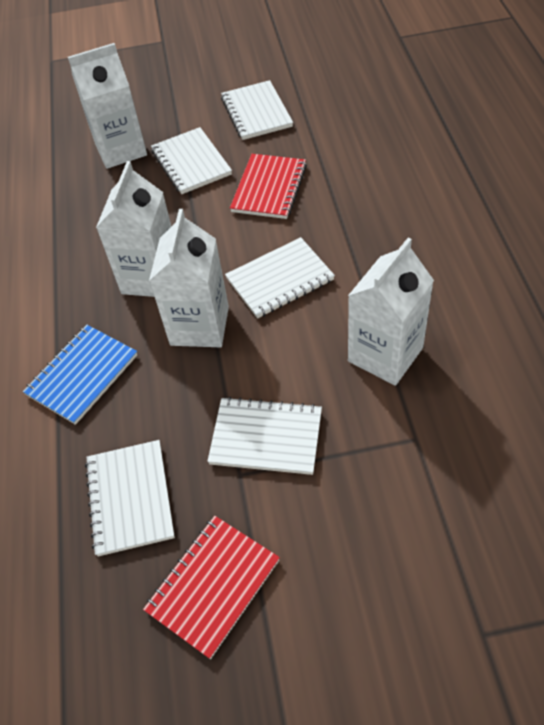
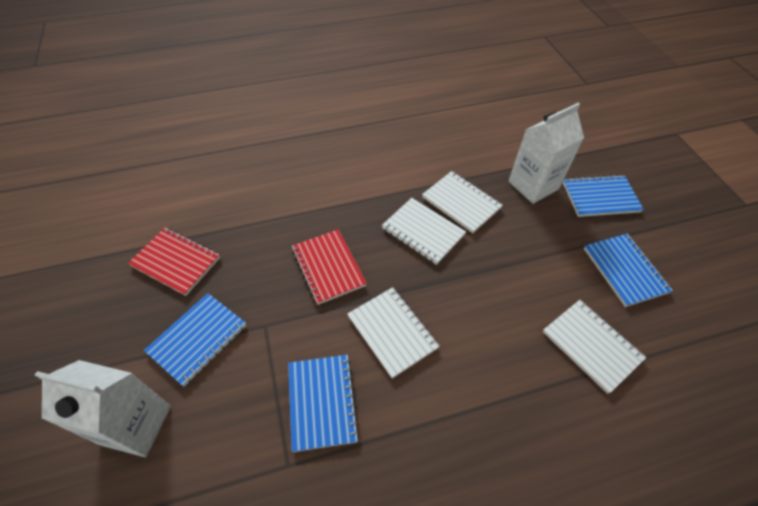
blue notebook: [23,325,137,425] = 1 -> [144,293,246,387] [288,355,360,452] [563,175,644,217] [584,234,673,307] = 4
white carton: [68,43,147,169] [96,161,172,297] [149,209,229,347] [348,238,434,386] = 4 -> [35,360,171,457] [508,103,584,204] = 2
white notebook: [85,440,175,556] [151,127,232,194] [207,397,322,475] [221,80,293,140] [225,237,335,319] = 5 -> [347,287,440,379] [382,198,466,265] [422,171,503,233] [543,300,646,394] = 4

